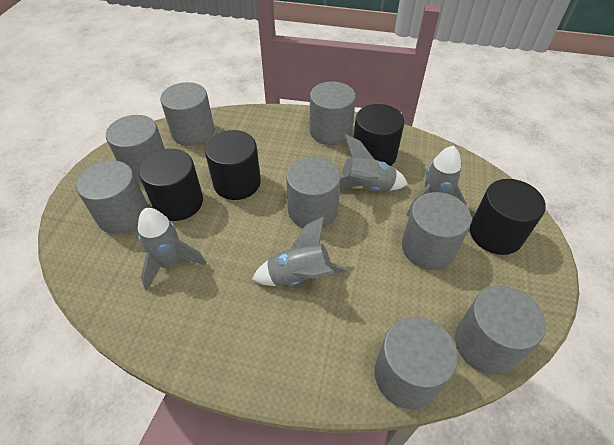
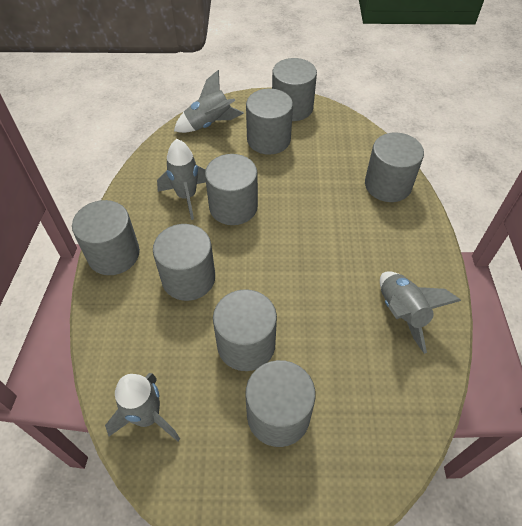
black cylinder: [139,149,203,221] [205,130,261,200] [353,104,404,166] [470,179,546,255] = 4 -> none = 0

